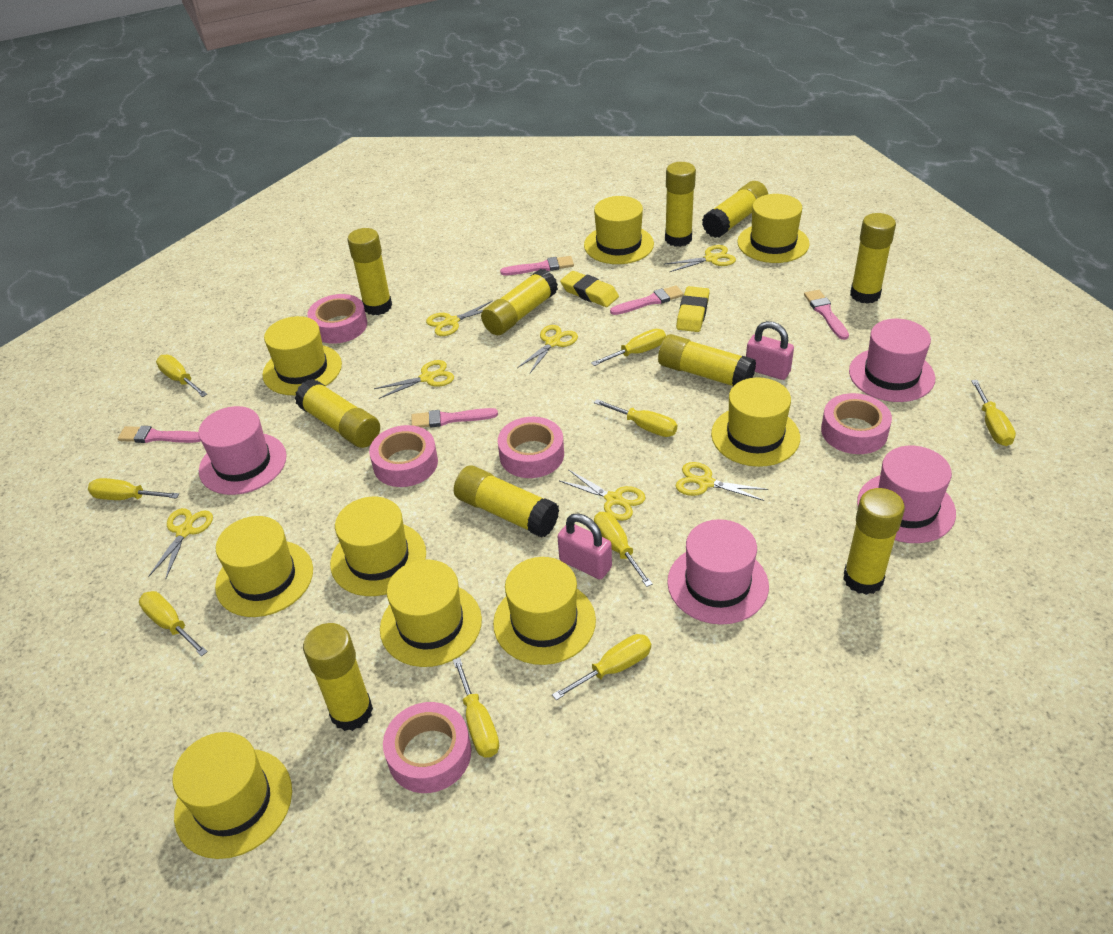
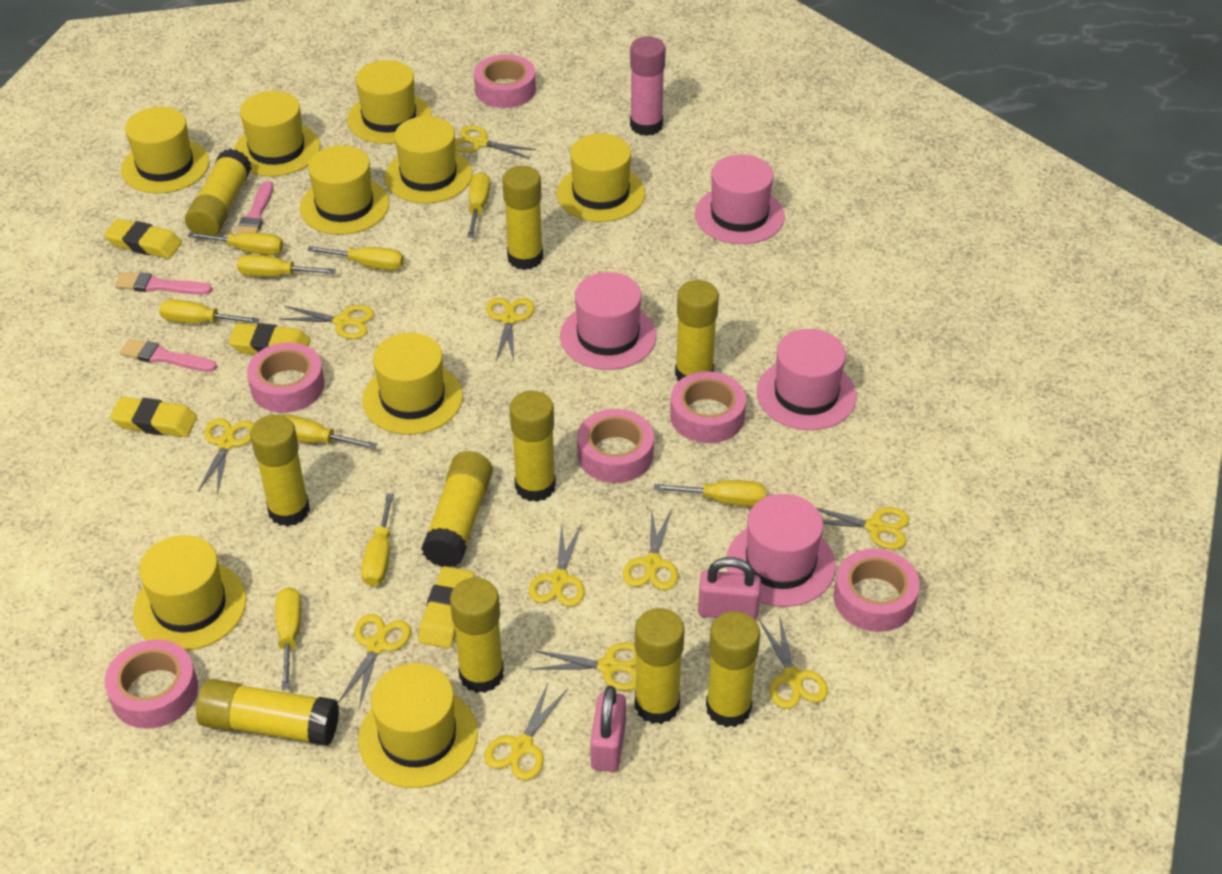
pink brush: [118,426,201,443] [411,408,498,428] [500,256,574,275] [610,285,684,315] [804,290,849,340] = 5 -> [115,272,212,295] [120,339,217,372] [235,181,273,235] = 3
pink glue stick: none = 0 -> [630,36,666,136] = 1
pink tape: [307,294,367,344] [369,425,438,487] [383,702,471,793] [498,417,564,478] [821,393,892,454] = 5 -> [104,640,198,729] [247,342,325,413] [474,54,536,108] [577,409,654,483] [670,371,746,443] [834,549,920,632] = 6
yellow eraser: [560,271,619,307] [676,286,710,332] = 2 -> [104,219,182,259] [110,397,197,437] [228,323,311,354] [418,566,475,648] = 4
yellow scissors: [148,508,213,579] [374,360,454,399] [426,300,493,336] [517,325,578,373] [559,469,645,521] [665,245,736,272] [676,462,768,501] = 7 -> [198,418,254,495] [279,305,374,339] [338,614,411,708] [455,126,536,159] [484,683,568,780] [486,298,534,361] [529,523,585,607] [531,642,636,691] [623,508,679,590] [759,614,828,709] [817,507,909,550] = 11

